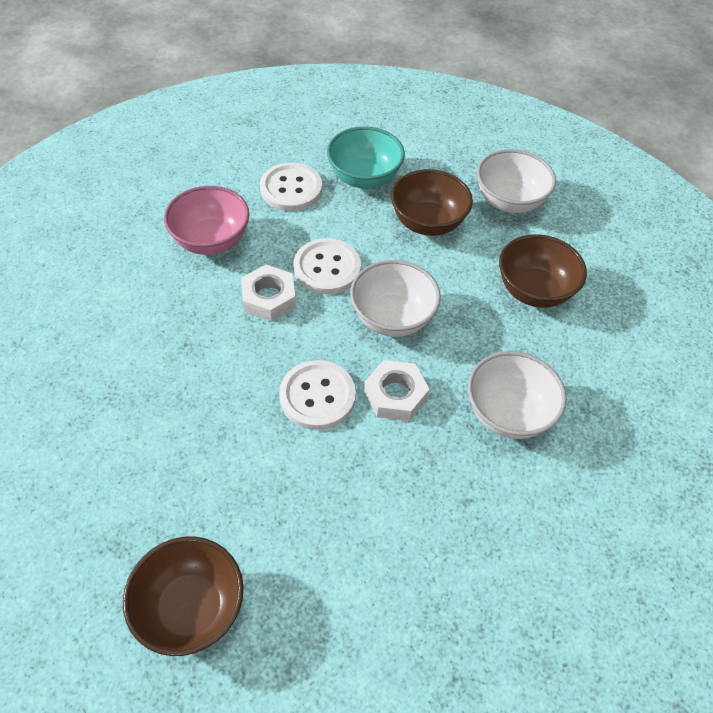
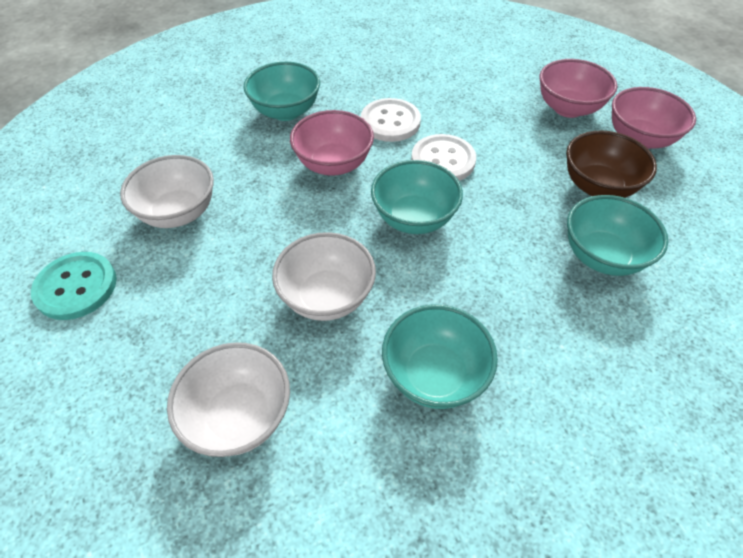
brown bowl: [123,536,243,656] [391,169,473,236] [499,234,587,308] = 3 -> [566,130,657,198] = 1
pink bowl: [164,186,250,255] = 1 -> [290,110,374,176] [539,59,617,118] [612,87,696,149] = 3
turquoise bowl: [327,126,405,189] = 1 -> [243,62,320,121] [371,160,463,234] [382,304,498,409] [567,195,668,276] = 4
turquoise button: none = 0 -> [31,252,117,320] = 1
white button: [260,163,322,211] [279,360,356,430] [293,238,361,294] = 3 -> [361,98,421,142] [411,134,476,181] = 2
white nut: [241,265,296,321] [364,360,429,421] = 2 -> none = 0

